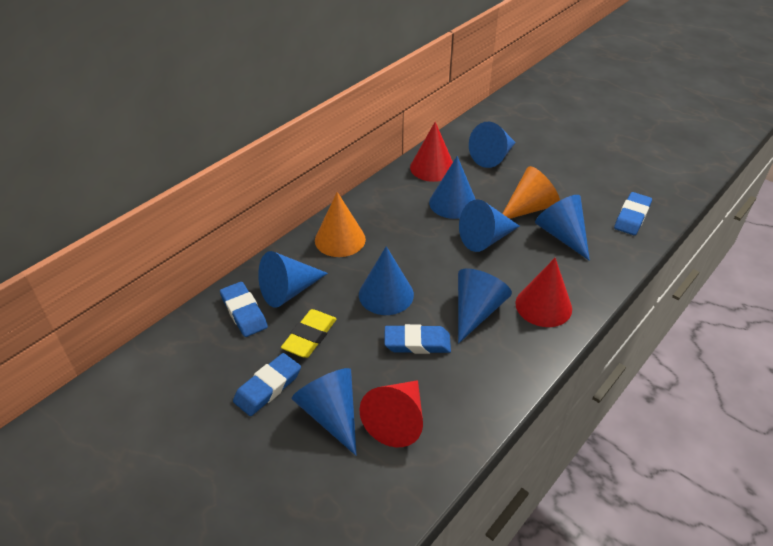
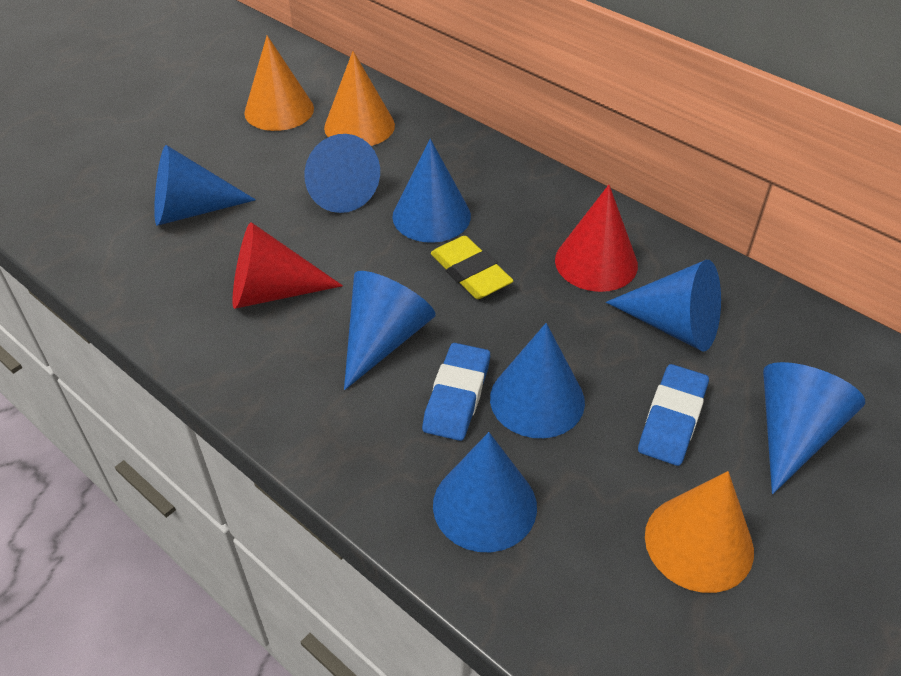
blue eraser: [220,282,268,337] [233,353,301,416] [384,324,451,354] [614,192,652,235] = 4 -> [422,343,490,441] [638,364,709,466] = 2
orange cone: [315,192,366,257] [502,166,560,219] = 2 -> [244,36,314,131] [324,51,395,146] [645,471,754,593] = 3
red cone: [359,380,423,447] [410,122,453,182] [515,258,572,327] = 3 -> [233,222,343,309] [555,185,638,292] = 2

